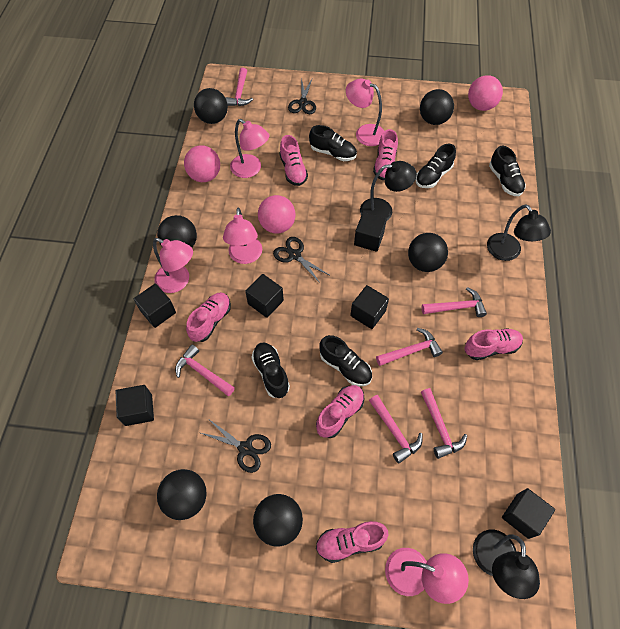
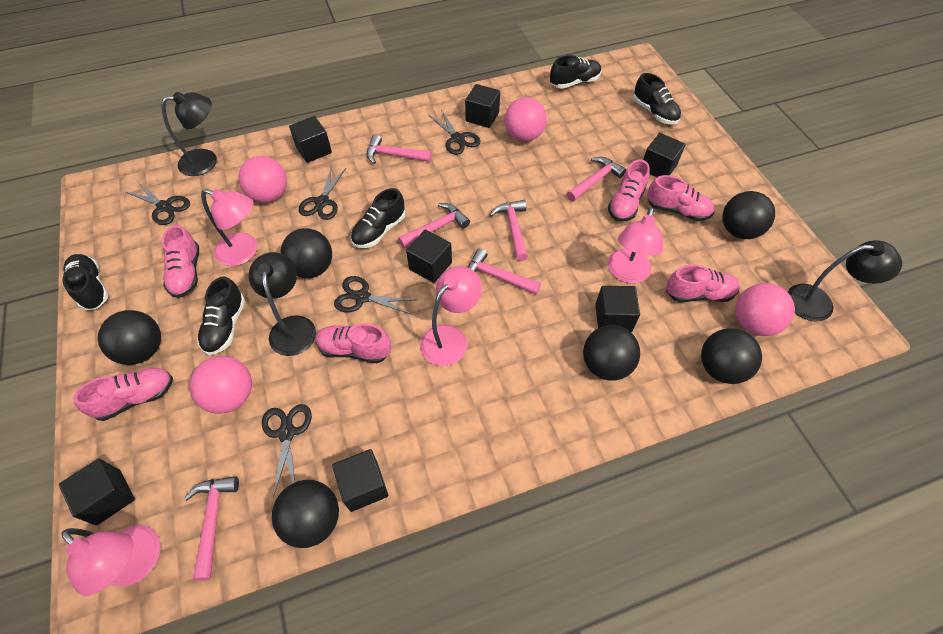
black cube: [115,385,154,426] [134,284,176,328] [245,274,284,318] [350,285,389,329] [354,212,387,252] [502,488,555,539] = 6 -> [59,459,135,526] [289,116,332,163] [332,449,388,512] [406,229,452,283] [465,84,500,128] [595,286,640,332] [643,133,685,177] = 7
black scissors: [201,420,271,473] [273,237,329,283] [288,78,316,114] = 3 -> [124,182,190,225] [262,404,312,497] [299,166,346,220] [334,276,415,315] [429,110,480,155] = 5
pink ball: [184,146,220,182] [258,195,296,233] [468,75,503,111] = 3 -> [190,356,252,414] [239,156,287,203] [504,97,547,142] [735,283,795,336] = 4
pink lamp: [153,238,193,293] [223,208,262,264] [230,119,269,178] [346,79,384,146] [385,548,469,604] = 5 -> [61,525,161,596] [201,189,257,266] [420,266,482,366] [608,207,663,283] = 4

